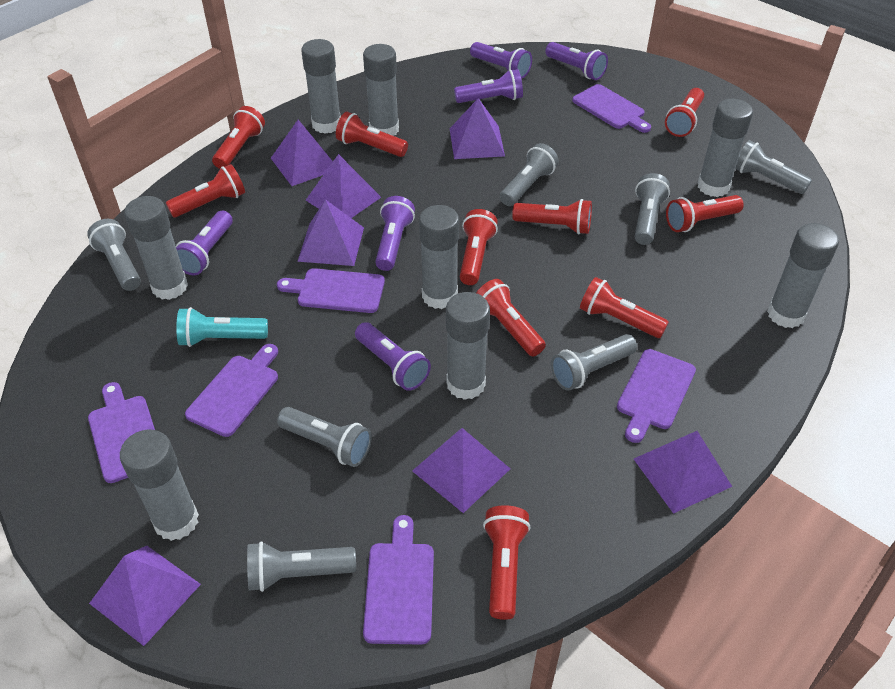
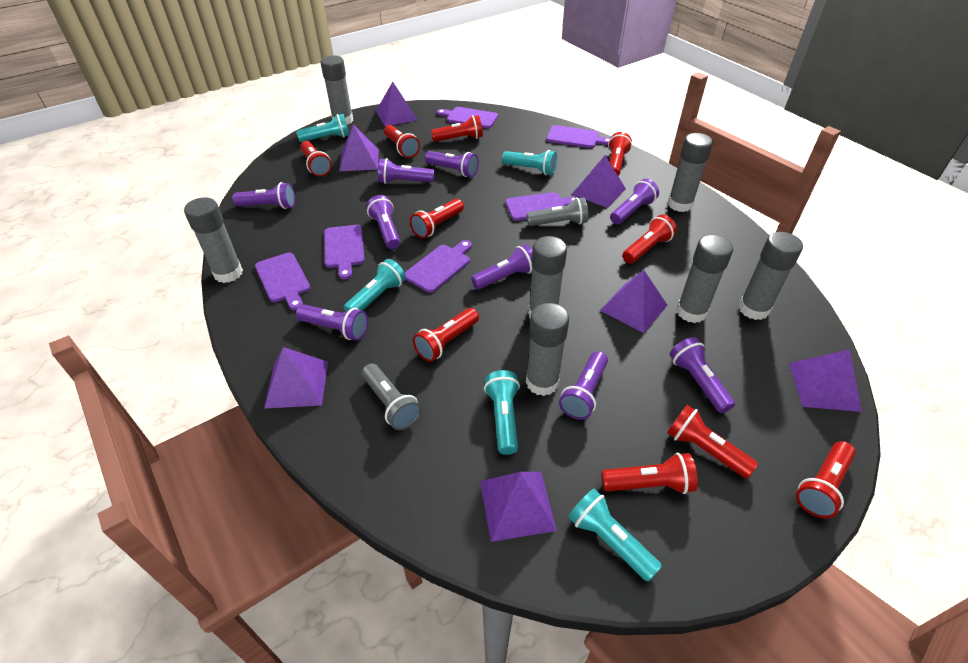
grey flashlight: [87,219,141,291] [247,541,356,592] [277,407,372,467] [500,143,559,206] [551,334,637,391] [635,173,670,245] [735,140,812,194] = 7 -> [362,364,422,430] [526,197,588,226] = 2
grey glue stick: [120,430,199,541] [124,196,188,300] [301,39,341,134] [363,44,399,136] [419,205,459,309] [446,292,490,400] [697,99,753,197] [767,223,839,328] = 8 -> [184,197,243,283] [320,56,353,125] [526,303,569,396] [528,236,567,318] [668,133,713,212] [677,234,733,323] [738,232,803,320] = 7
purple flashlight: [176,211,233,275] [355,322,431,391] [375,196,415,271] [454,69,523,103] [470,42,532,79] [545,42,608,80] = 6 -> [232,182,295,209] [296,304,368,340] [367,195,400,249] [378,158,434,184] [425,151,479,177] [471,244,533,290] [559,351,608,420] [610,179,659,224] [670,337,735,413] = 9
turquoise flashlight: [176,307,268,347] = 1 -> [296,114,349,142] [344,259,406,311] [484,370,520,455] [502,150,557,175] [568,489,662,582] = 5

